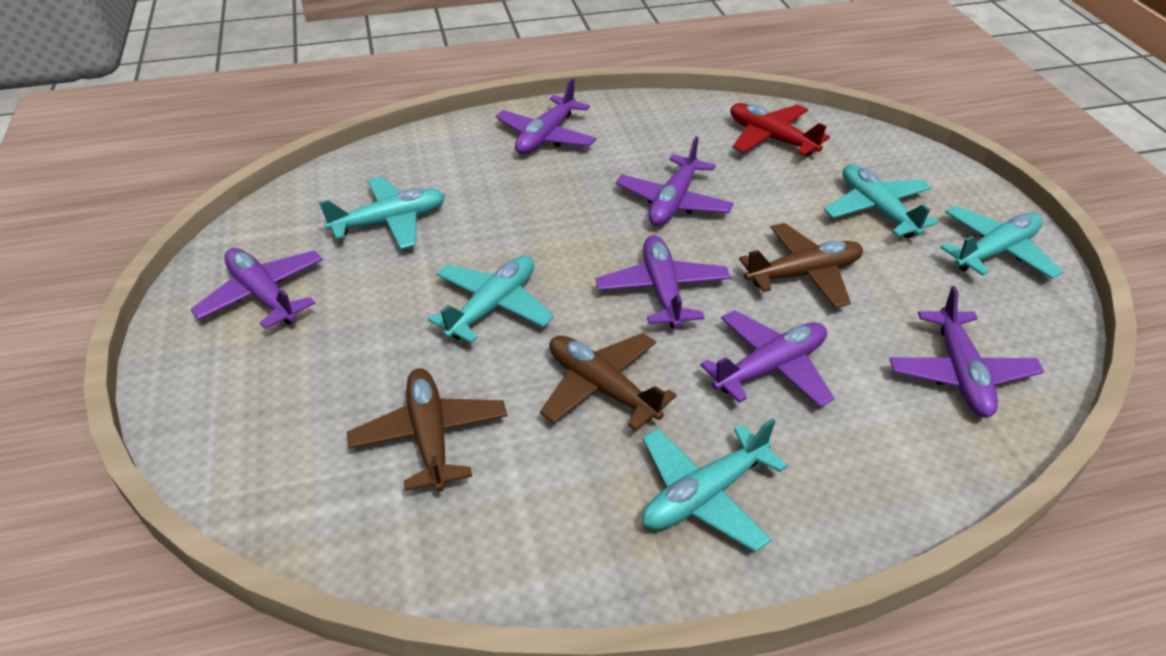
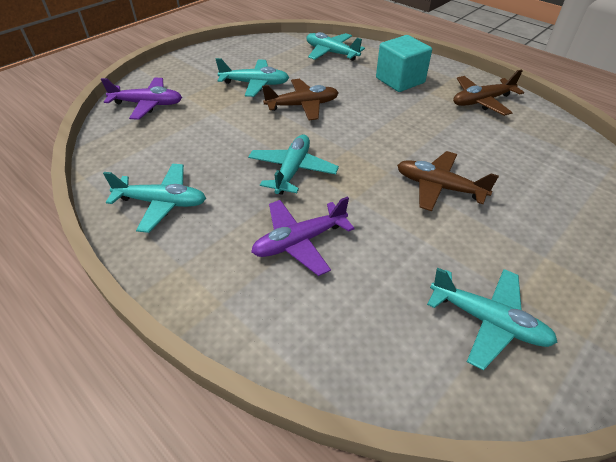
purple plane: [190,248,323,329] [496,78,596,154] [596,235,731,328] [616,136,734,226] [700,310,834,407] [889,286,1044,418] = 6 -> [101,78,182,120] [251,196,354,276] = 2
red plane: [730,103,830,157] = 1 -> none = 0
turquoise cube: none = 0 -> [376,35,432,92] = 1

